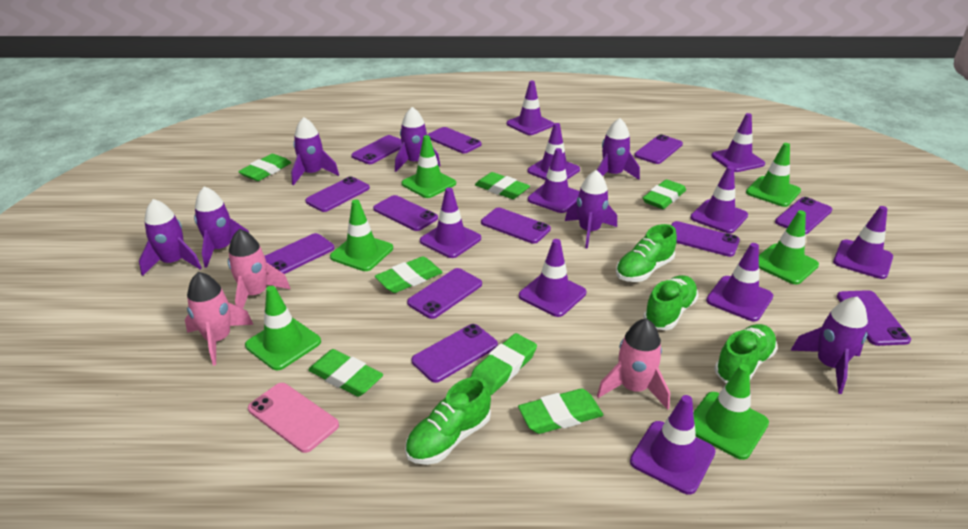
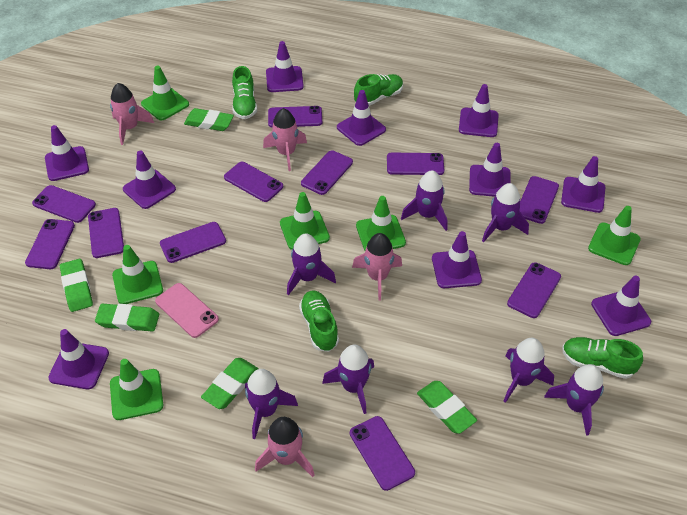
green eraser: [238,154,291,181] [308,349,383,397] [375,256,443,293] [470,333,537,395] [475,172,530,199] [518,388,603,434] [643,179,686,209] = 7 -> [60,259,93,312] [95,304,159,332] [184,108,234,131] [201,358,259,409] [417,381,477,434] = 5
pink rocket: [185,272,253,366] [228,229,290,309] [597,318,670,410] = 3 -> [110,83,154,145] [255,417,315,477] [263,108,307,171] [352,233,402,300] = 4
purple phone: [265,233,335,274] [305,176,370,212] [351,135,402,164] [373,195,438,231] [407,268,482,319] [411,324,498,383] [427,127,482,154] [481,208,551,244] [634,134,683,164] [672,221,740,257] [775,197,832,235] [837,290,911,346] = 12 -> [25,219,75,269] [32,185,96,223] [88,208,124,258] [160,222,226,263] [224,162,283,202] [268,106,322,128] [301,150,353,195] [350,416,415,491] [387,153,444,175] [507,262,561,318] [519,176,559,224] = 11

